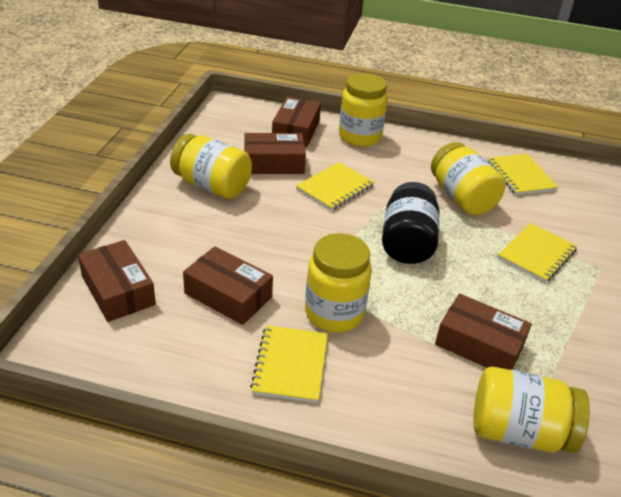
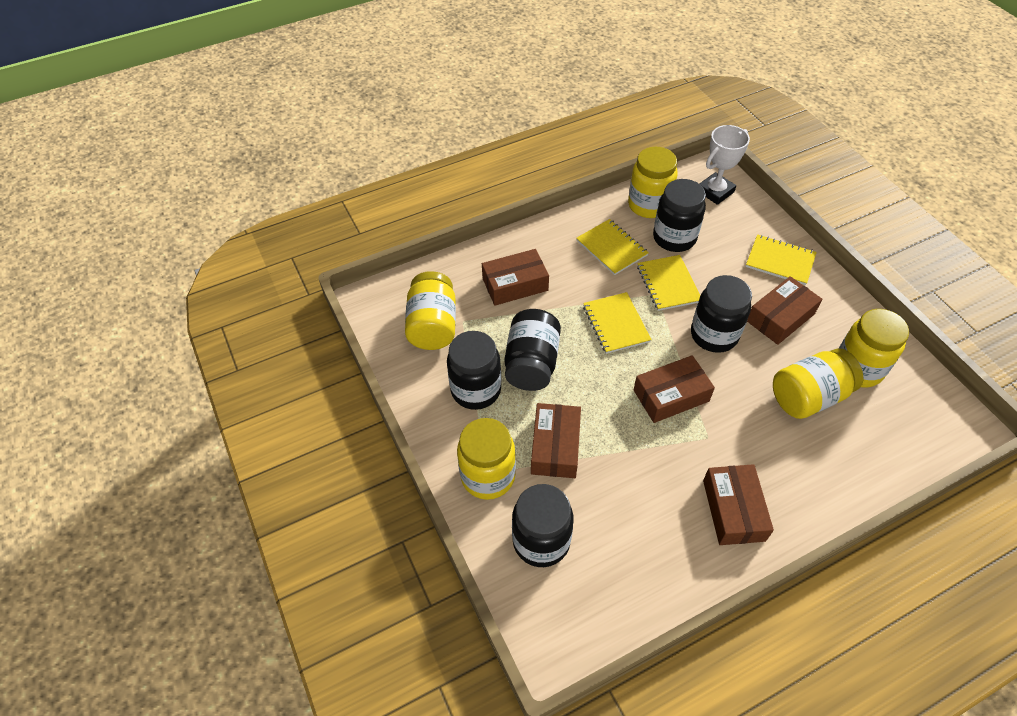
black jar: [382,182,440,264] = 1 -> [447,331,501,410] [505,309,561,391] [512,484,574,567] [653,179,706,252] [691,275,752,353] = 5
white trophy: none = 0 -> [699,125,750,205] = 1

